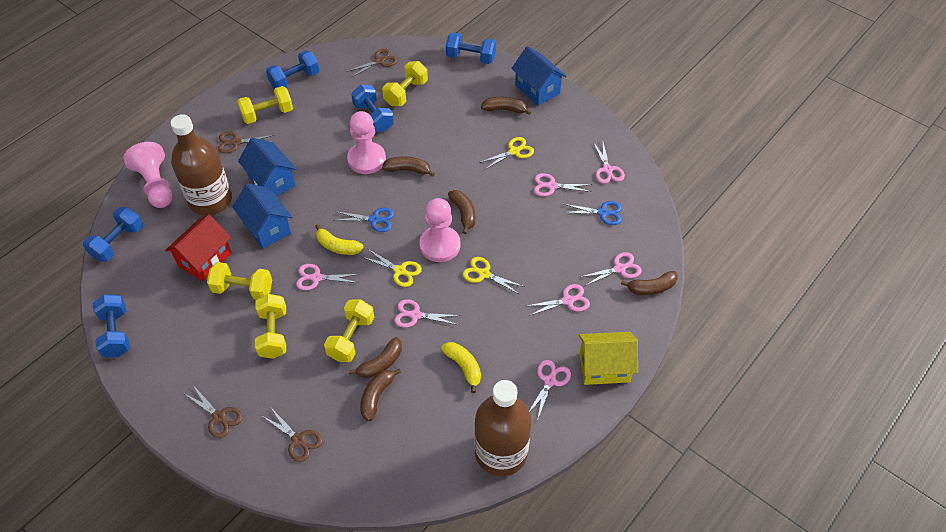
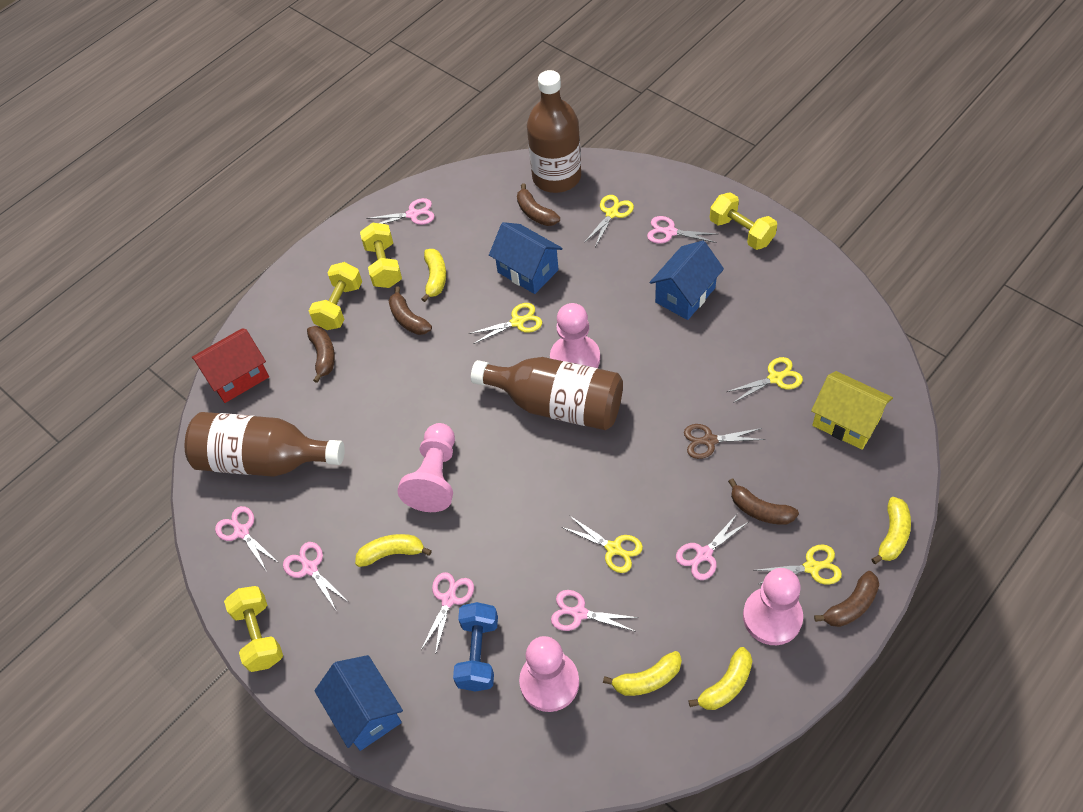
blue dumbbell: [83,207,143,262] [93,294,130,357] [266,50,319,89] [351,85,394,132] [446,32,496,64] = 5 -> [453,602,498,691] = 1
blue scissors: [333,208,394,232] [562,201,622,225] = 2 -> none = 0
brown banana: [349,337,402,378] [360,369,401,421] [382,156,435,177] [448,190,475,234] [481,97,531,115] [621,271,678,295] = 6 -> [307,326,335,383] [389,286,432,335] [517,183,560,226] [728,478,799,525] [814,571,879,627] = 5
brown bottle: [171,114,232,216] [474,380,532,476] = 2 -> [185,412,345,477] [471,357,623,430] [527,70,581,193] = 3
brown scissors: [185,385,242,438] [218,132,274,153] [262,408,322,462] [346,49,398,77] = 4 -> [684,424,765,459] = 1
pink pawn: [123,142,172,208] [347,111,386,174] [419,198,461,262] = 3 -> [397,423,455,512] [519,636,579,712] [550,303,600,368] [743,568,803,645] = 4
yellow banana: [315,224,364,255] [441,342,481,393] = 2 -> [355,534,432,567] [422,249,446,302] [603,651,682,696] [688,647,752,710] [871,497,911,564] = 5
yellow dumbbell: [207,262,272,300] [237,86,293,124] [255,294,286,359] [324,299,374,362] [382,61,428,106] = 5 -> [224,586,283,672] [309,262,362,330] [360,223,402,288] [710,192,777,250] = 4
yellow scissors: [362,249,422,287] [463,257,525,295] [479,137,534,170] = 3 -> [469,303,542,344] [562,516,643,573] [584,195,634,247] [727,357,803,403] [755,544,842,585] = 5

